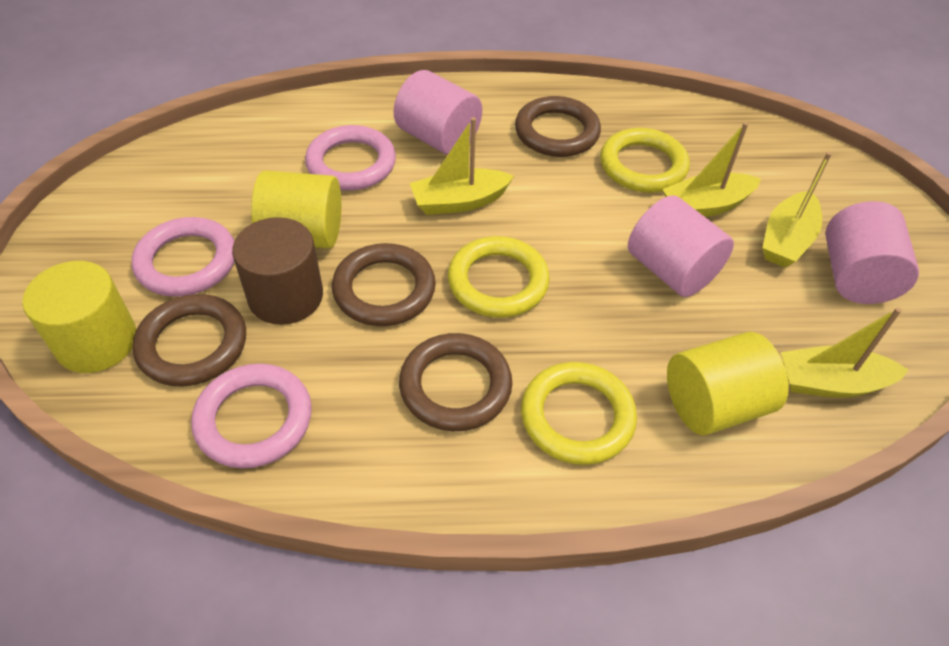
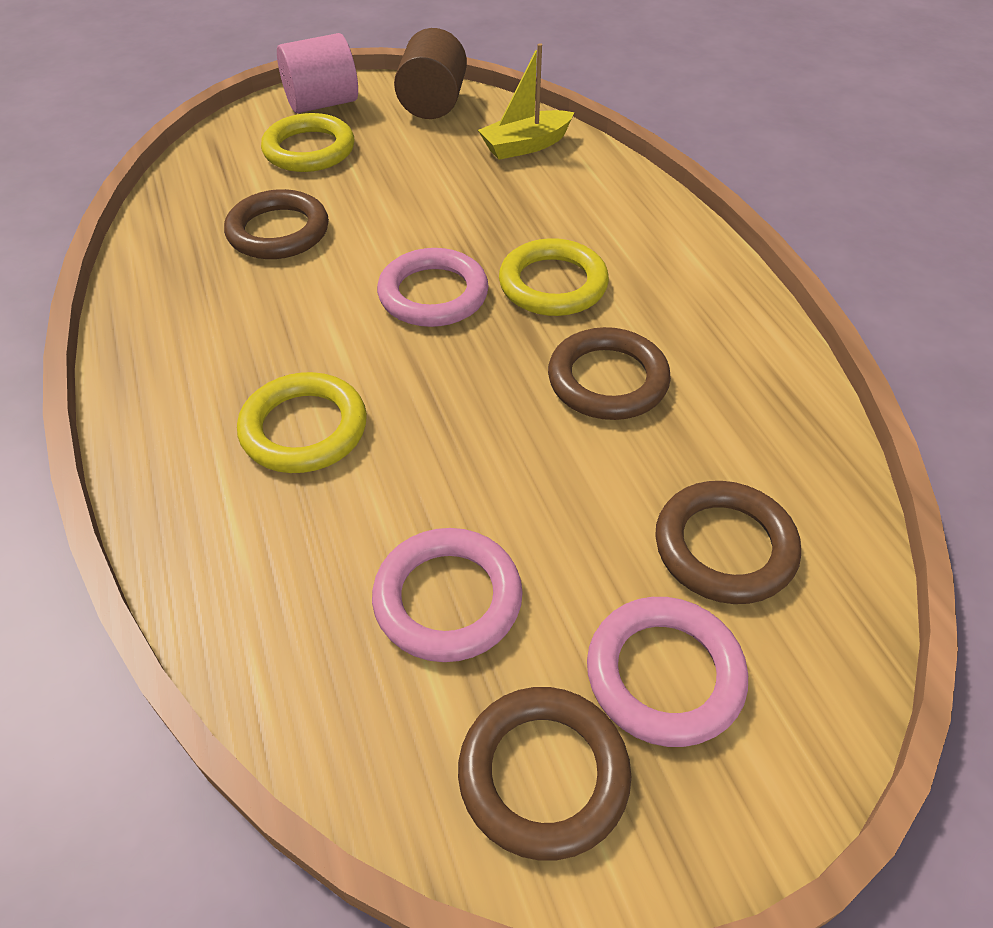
pink cylinder: [393,70,482,155] [628,195,734,297] [825,201,919,304] = 3 -> [277,33,358,113] = 1
yellow boat: [410,117,514,215] [662,122,761,217] [763,152,832,268] [781,307,909,398] = 4 -> [478,43,574,160] = 1
yellow cylinder: [22,261,136,373] [251,171,341,249] [667,332,789,435] = 3 -> none = 0

